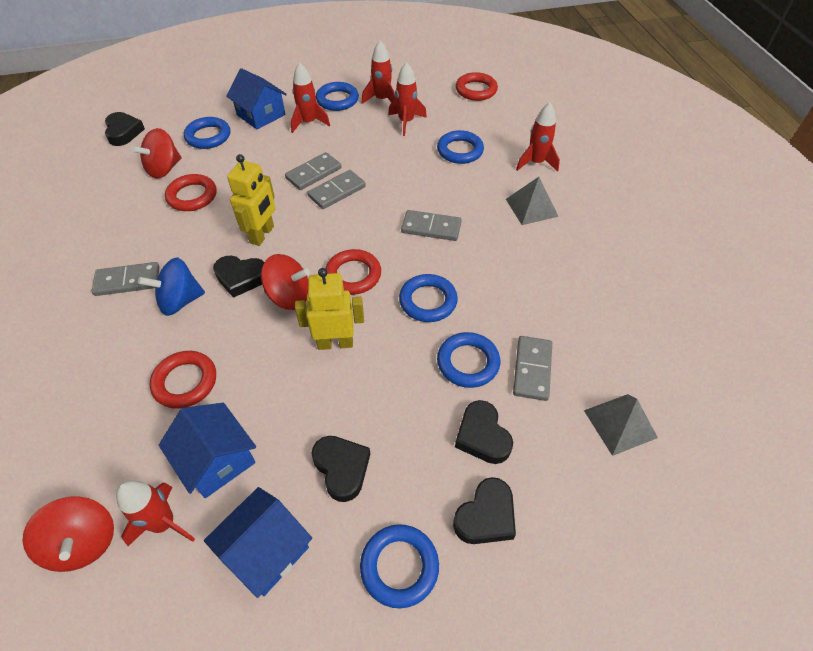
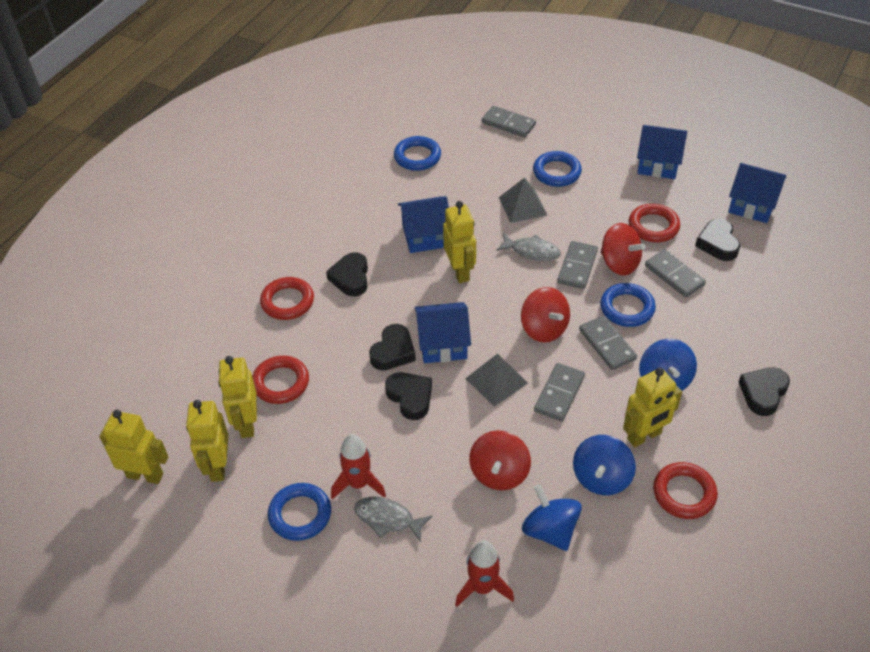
blue house: [159,403,256,498] [204,487,312,598] [226,68,287,129] = 3 -> [398,196,449,253] [415,302,471,363] [637,125,687,179] [728,163,786,223] = 4
blue ring: [184,117,230,149] [316,82,359,111] [360,524,439,608] [399,274,458,322] [437,130,484,164] [437,332,500,388] = 6 -> [268,483,331,541] [394,136,441,171] [533,151,582,187] [600,283,656,327] = 4
blue spinning top: [138,258,205,316] = 1 -> [522,485,582,551] [573,435,636,495] [639,339,697,391] = 3
grey fish: none = 0 -> [354,497,432,542] [496,233,561,261] = 2
red rocket: [116,480,195,546] [291,62,330,133] [362,40,396,104] [388,62,427,136] [516,102,560,172] = 5 -> [331,434,386,499] [455,540,514,607] = 2
yellow robot: [227,154,275,246] [295,268,364,350] = 2 -> [99,410,168,484] [186,400,229,482] [218,356,257,438] [443,201,476,283] [623,368,682,447] = 5

